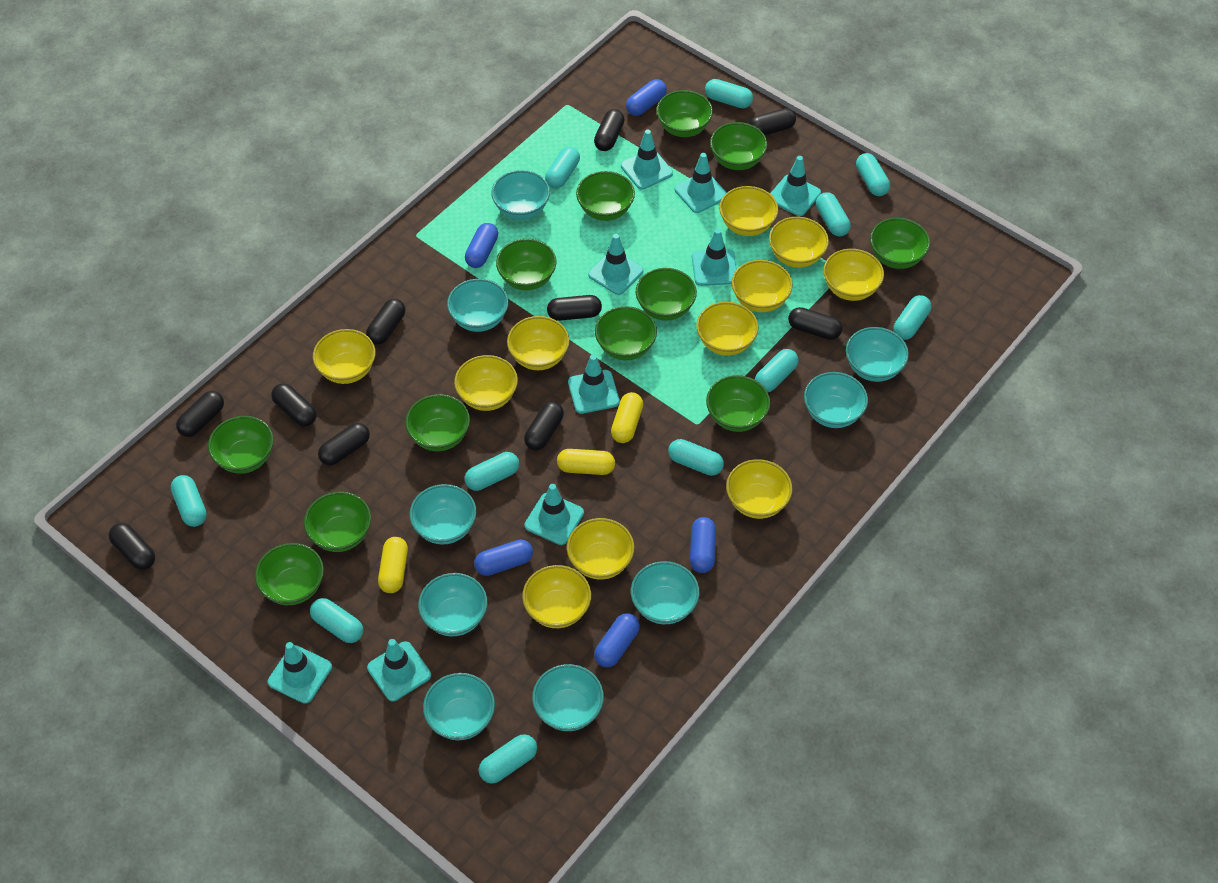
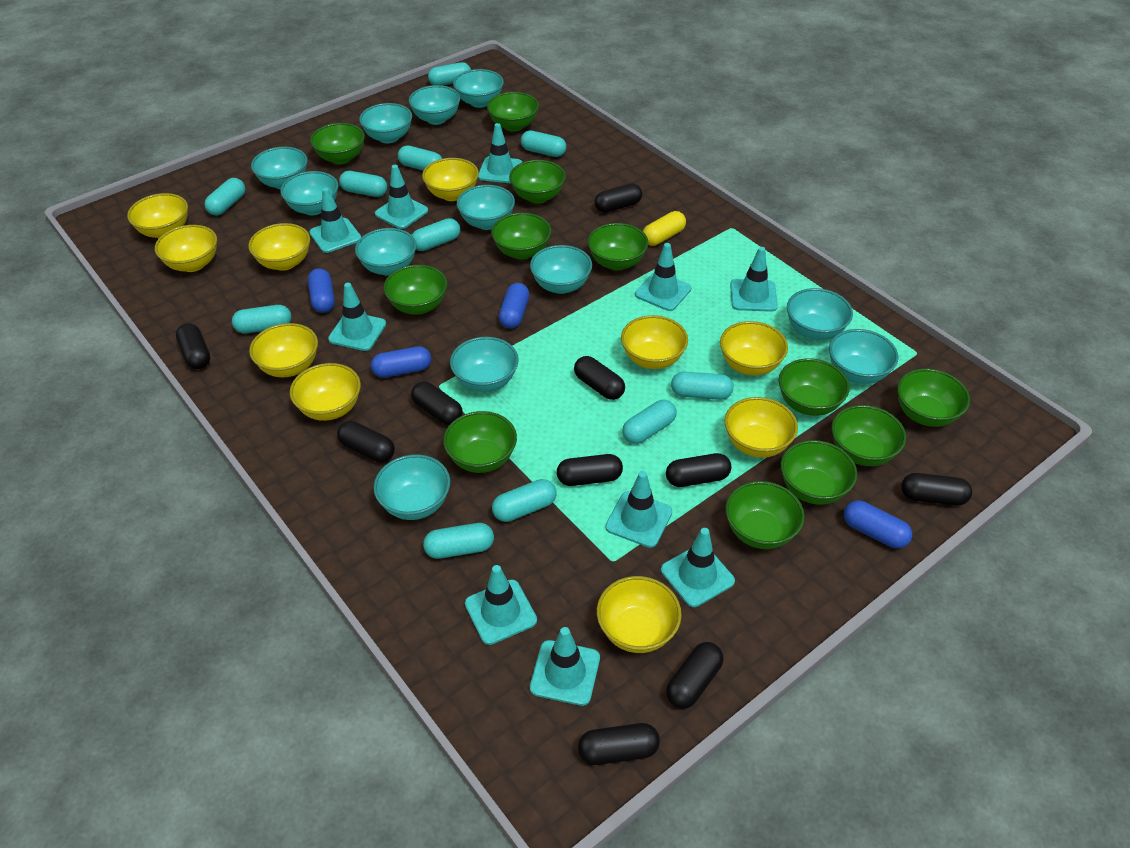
blue capsule: [465,223,498,268] [474,539,533,576] [594,613,640,667] [626,79,667,116] [690,517,716,573] = 5 -> [308,268,335,313] [371,346,431,378] [499,283,529,329] [844,501,912,548] = 4
turquoise bowl: [410,484,476,545] [418,573,487,636] [423,673,495,740] [447,279,509,332] [491,170,550,220] [532,664,604,731] [631,561,699,624] [804,372,868,428] [846,327,909,382] = 9 -> [251,147,308,189] [280,171,338,215] [355,228,417,276] [359,103,412,143] [374,454,450,520] [409,85,460,125] [450,337,519,392] [453,69,504,108] [457,185,515,230] [530,245,592,294] [787,288,853,340] [829,329,899,384] = 12
turquoise traffic cone: [268,642,332,704] [367,639,431,701] [525,484,584,545] [568,354,620,414] [588,234,644,295] [621,130,673,190] [674,153,727,213] [692,229,737,286] [770,156,821,216] = 9 -> [309,188,361,253] [328,283,386,351] [375,165,428,229] [465,565,537,645] [478,123,522,183] [530,627,600,706] [605,471,672,548] [635,243,691,311] [661,528,735,607] [730,247,778,312] = 10
yellow bowl: [313,329,376,384] [454,355,518,411] [507,316,569,370] [522,565,591,628] [567,518,634,580] [696,302,758,356] [719,186,778,236] [726,459,792,519] [732,260,793,312] [769,217,829,268] [823,249,884,301] = 11 -> [127,193,188,238] [155,225,217,272] [248,223,310,271] [249,323,318,377] [290,363,361,421] [422,158,479,201] [597,576,682,653] [621,315,688,369] [720,321,788,375] [725,397,798,458] = 10
yellow capsule: [378,537,408,593] [557,449,615,475] [611,392,643,443] = 3 -> [643,211,686,246] = 1

